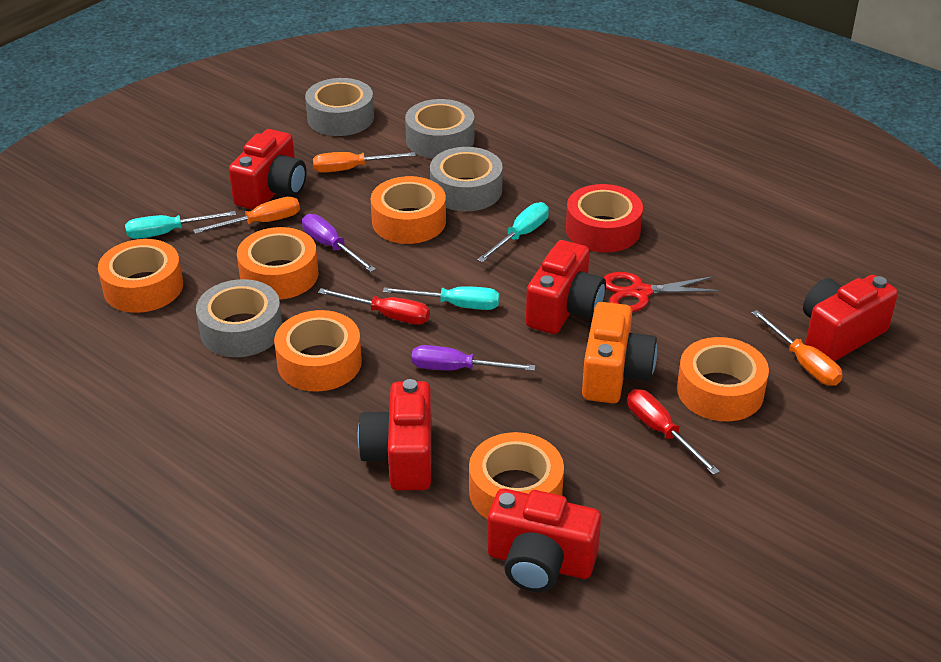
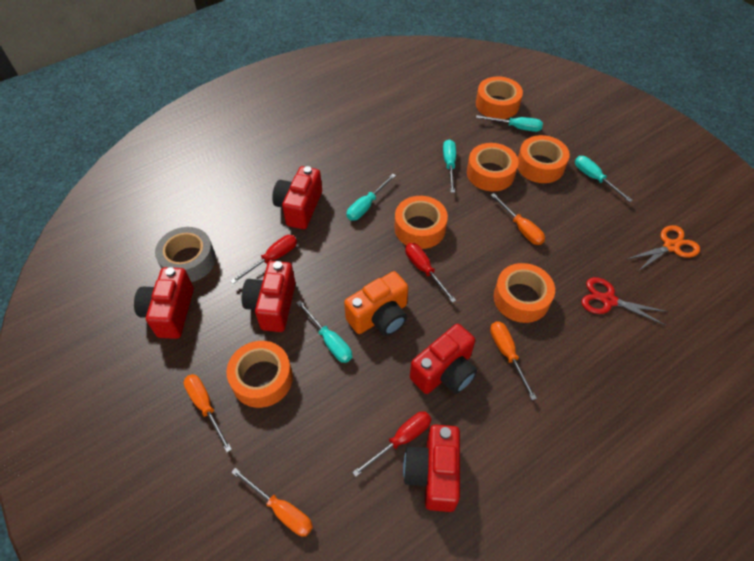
grey tape: [196,279,282,357] [305,78,374,136] [405,99,474,159] [430,147,503,211] = 4 -> [155,227,216,282] = 1
orange scissors: none = 0 -> [627,225,700,272] = 1
orange screwdriver: [193,197,300,234] [313,152,416,173] [752,310,843,386] = 3 -> [184,374,232,452] [231,468,313,536] [490,322,537,400] [491,193,545,245] = 4
purple screwdriver: [302,214,376,272] [411,345,535,371] = 2 -> none = 0
red screwdriver: [318,288,430,324] [627,389,720,475] = 2 -> [231,235,297,284] [352,411,431,477] [405,243,456,303] = 3
red tape: [566,184,643,252] = 1 -> none = 0
turquoise screwdriver: [125,211,236,239] [383,286,499,310] [477,202,549,262] = 3 -> [296,300,352,363] [347,174,396,221] [443,139,456,193] [476,115,543,132] [575,156,633,202] = 5

